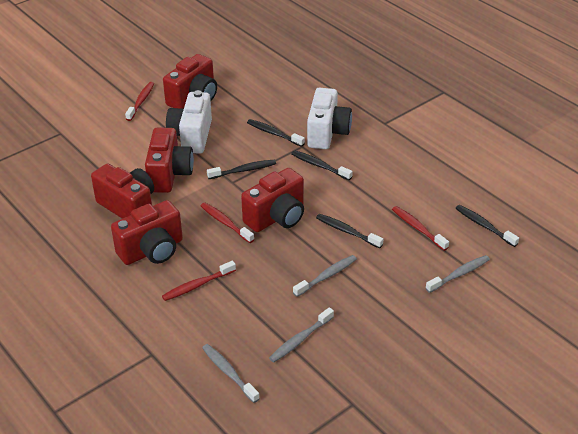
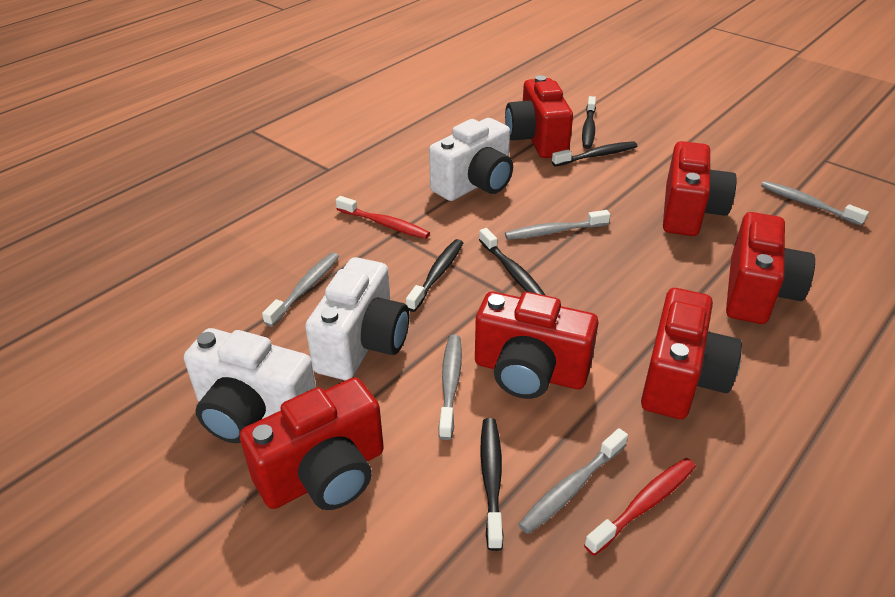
grey toothbrush: [202,344,260,403] [269,307,334,362] [293,255,357,297] [426,255,490,293] = 4 -> [262,252,339,327] [439,335,462,440] [505,210,610,240] [518,428,628,534] [761,181,869,226] = 5
red camera: [91,164,154,219] [111,200,183,265] [145,128,194,193] [163,54,217,109] [241,168,304,232] = 5 -> [240,377,384,510] [475,292,598,399] [505,75,573,158] [641,288,742,419] [663,141,737,236] [726,212,815,324] = 6
red toothbrush: [125,82,154,121] [162,261,236,301] [201,203,254,243] [392,206,449,251] = 4 -> [336,196,430,239] [584,458,696,556] = 2
white camera: [166,90,212,154] [307,88,352,149] = 2 -> [184,328,316,443] [305,257,409,380] [429,118,513,201] = 3

